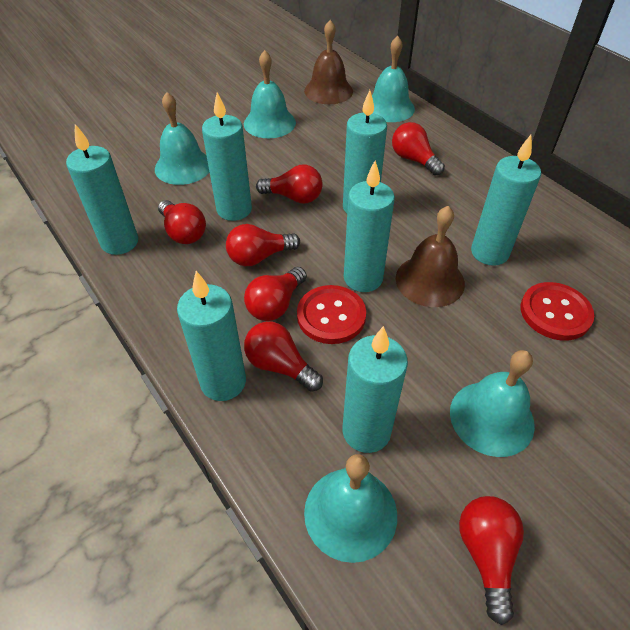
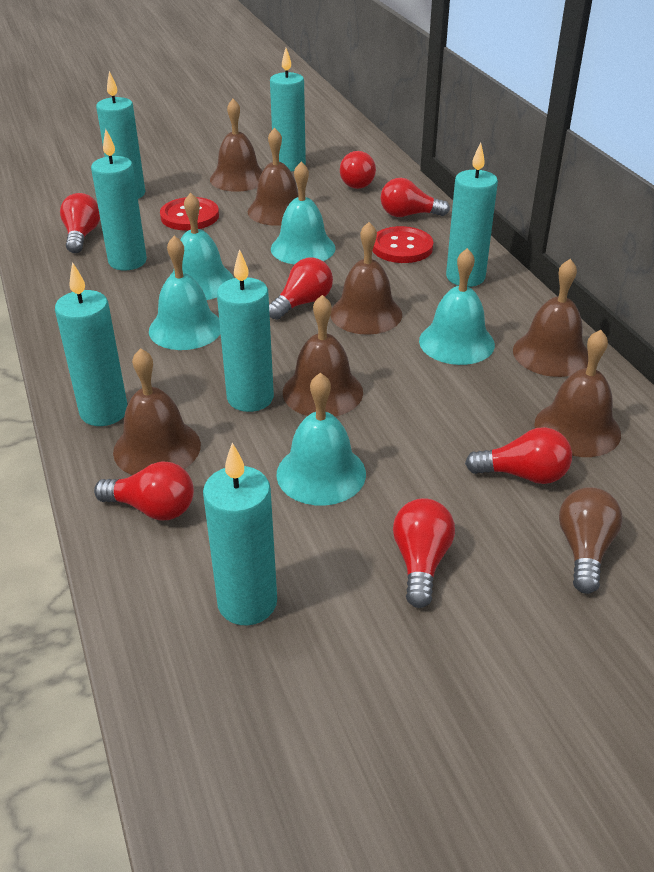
brown bell: [304,20,353,104] [396,206,465,307] = 2 -> [113,348,201,475] [210,99,263,192] [248,127,298,226] [283,295,363,417] [330,222,402,335] [513,259,588,377] [534,330,621,457] = 7
brown light bulb: none = 0 -> [559,487,622,594] = 1

